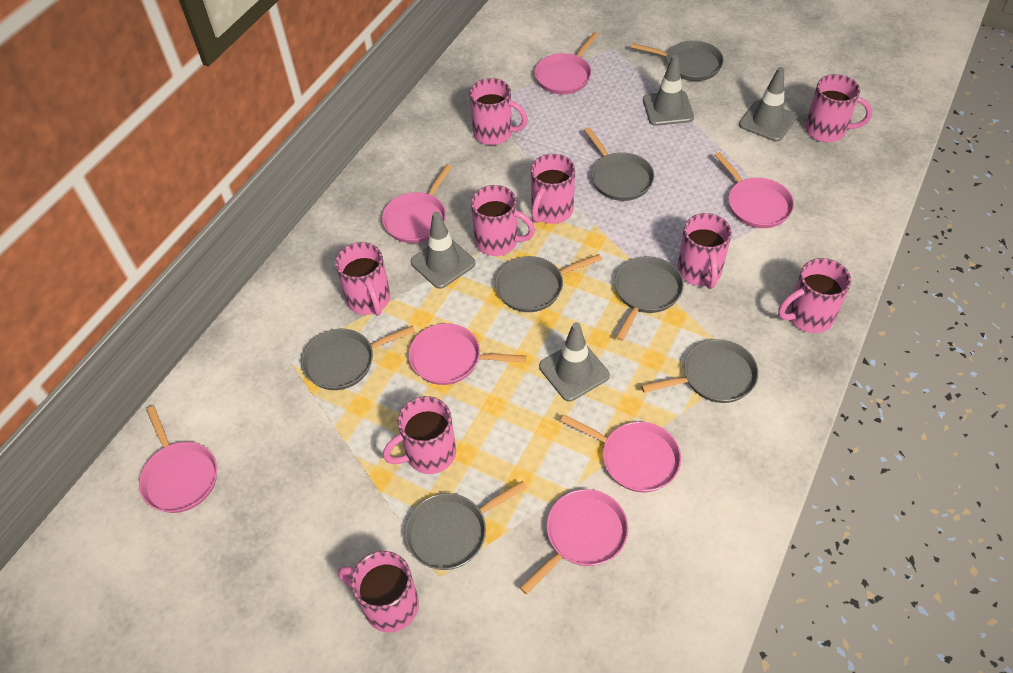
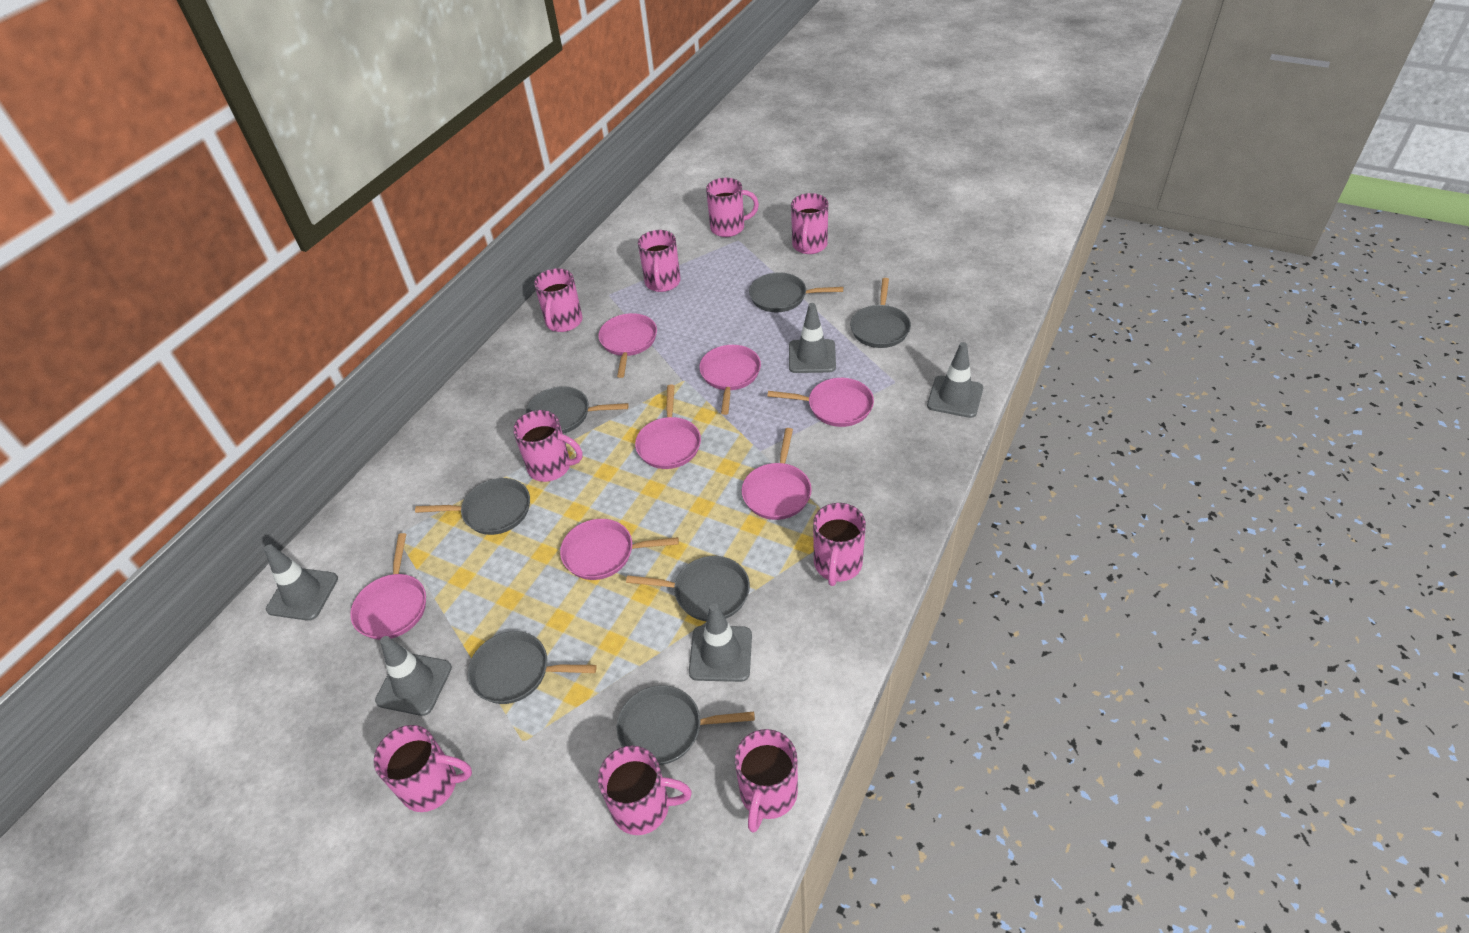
grey traffic cone: [411,211,476,289] [539,322,610,401] [643,55,694,126] [739,67,796,142] = 4 -> [264,544,338,621] [375,636,452,716] [689,603,752,682] [789,303,836,373] [927,342,983,418] = 5

